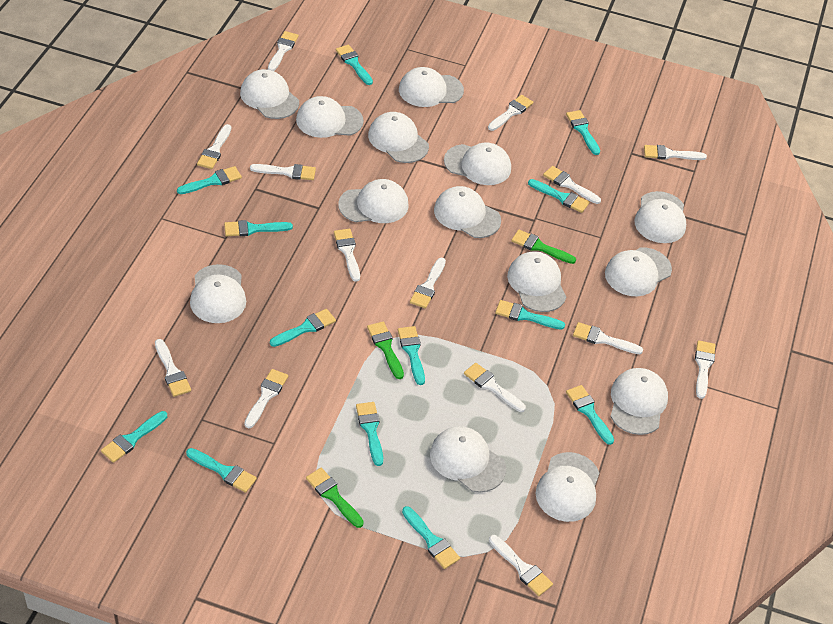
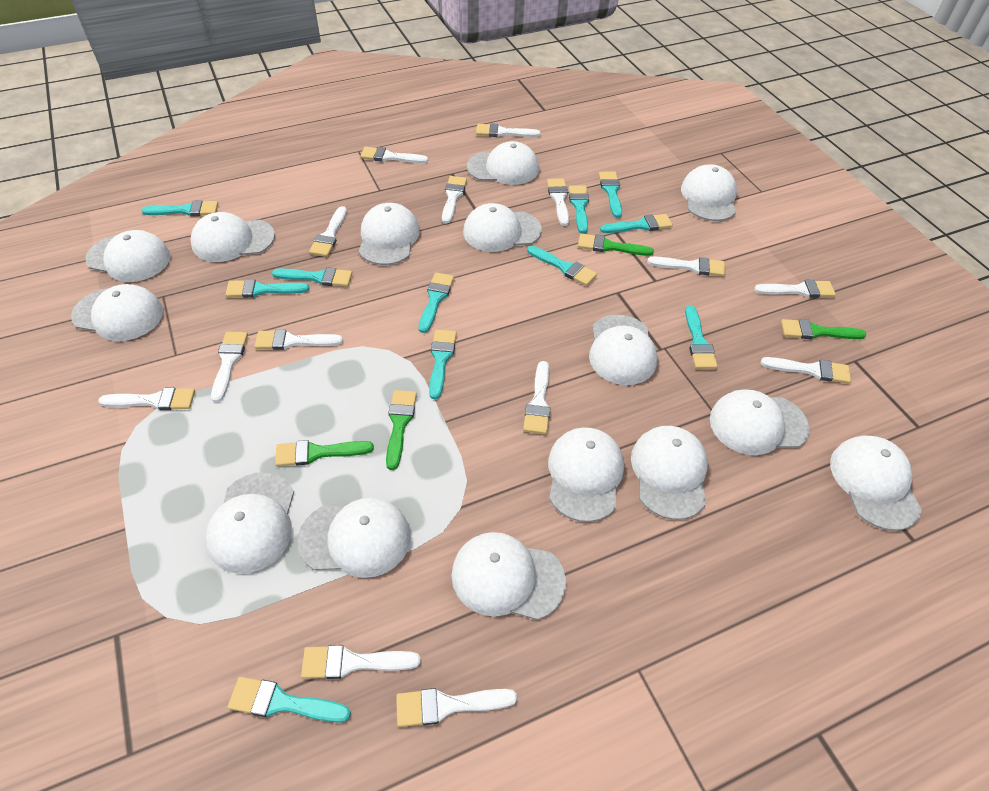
green brush: [306,468,364,528] [367,321,404,379] [511,229,576,264] = 3 -> [275,440,374,466] [386,390,417,470] [578,234,654,256] [781,319,867,339] = 4
turquoise brush: [101,411,167,463] [177,166,242,194] [186,448,257,493] [224,220,293,236] [270,309,336,347] [336,45,373,85] [356,402,383,466] [398,326,425,385] [402,506,460,569] [495,300,565,330] [528,179,590,213] [566,110,600,155] [566,385,614,445] = 13 -> [141,200,218,216] [225,279,309,298] [228,677,351,723] [272,267,352,287] [419,272,454,333] [429,329,457,399] [527,246,597,286] [569,185,589,234] [599,171,622,218] [600,214,673,233] [685,306,718,369] = 11
white cap: [190,264,246,323] [240,69,299,119] [296,96,364,138] [338,179,409,223] [368,112,429,163] [399,67,464,107] [430,426,506,492] [434,186,501,238] [444,143,511,185] [507,251,566,312] [536,452,599,522] [605,247,672,296] [610,368,668,435] [634,191,686,243] = 14 -> [71,284,163,341] [85,230,170,282] [191,212,275,262] [206,472,294,574] [297,498,411,578] [359,203,420,265] [452,532,566,620] [463,203,542,252] [467,141,539,185] [548,427,624,522] [589,314,657,385] [631,426,708,520] [681,164,737,221] [710,389,809,455] [830,435,922,531] = 15

